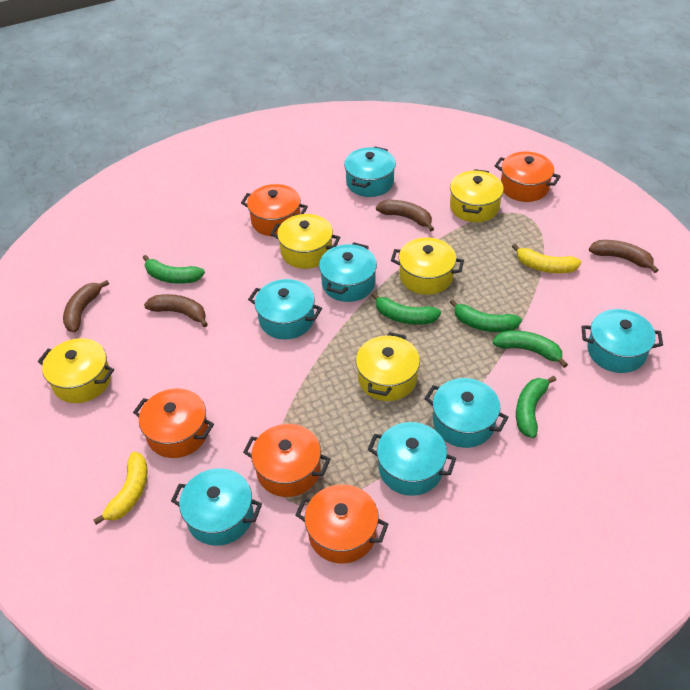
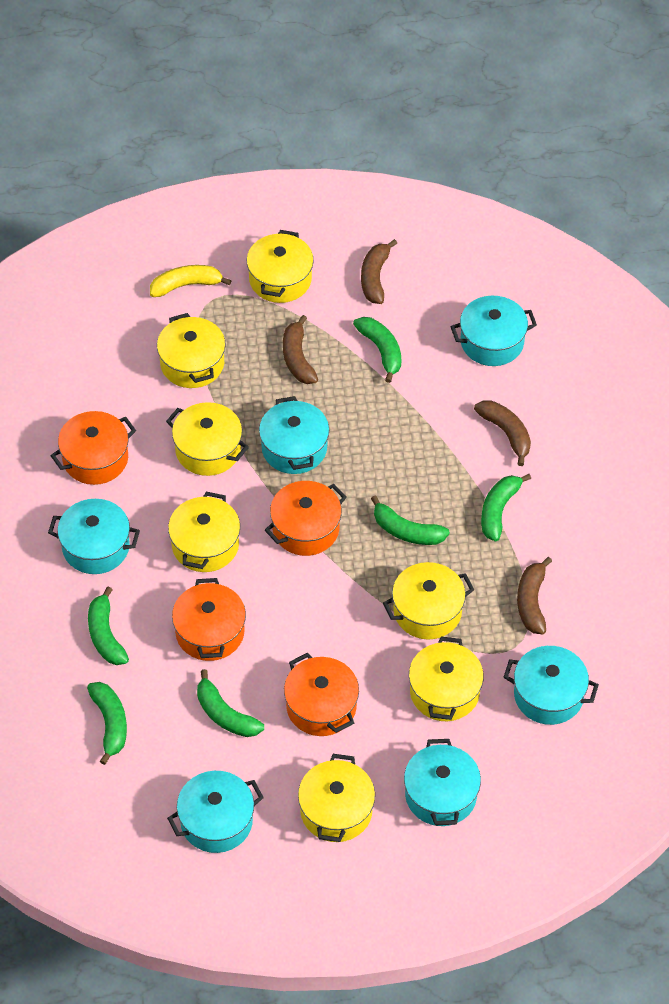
green banana: [143,255,205,284] [372,292,441,325] [450,299,522,332] [493,331,568,368] [516,376,556,438] = 5 -> [87,682,127,765] [88,587,129,665] [197,669,264,737] [353,317,401,383] [371,495,450,545] [481,474,531,541] = 6
orange pot: [133,388,214,458] [241,184,308,236] [243,424,330,497] [296,484,388,564] [495,152,561,202] = 5 -> [51,411,136,485] [172,578,246,661] [265,481,347,556] [284,653,359,736] = 4
turquoise pot: [171,468,262,546] [248,279,322,339] [319,242,377,302] [344,146,396,197] [367,422,456,496] [424,378,509,448] [582,309,663,373] = 7 -> [48,499,140,574] [167,771,264,853] [259,396,329,474] [404,739,481,826] [450,296,537,366] [504,646,599,725] = 6
yellow banana: [93,452,148,525] [512,244,581,273] = 2 -> [150,265,231,297] = 1
yellow pot: [38,338,114,403] [271,214,340,269] [356,332,420,401] [391,237,464,295] [450,169,504,222] = 5 -> [157,313,225,388] [166,402,249,476] [168,492,240,572] [247,230,314,303] [298,754,375,842] [383,562,474,639] [409,637,484,721] = 7

